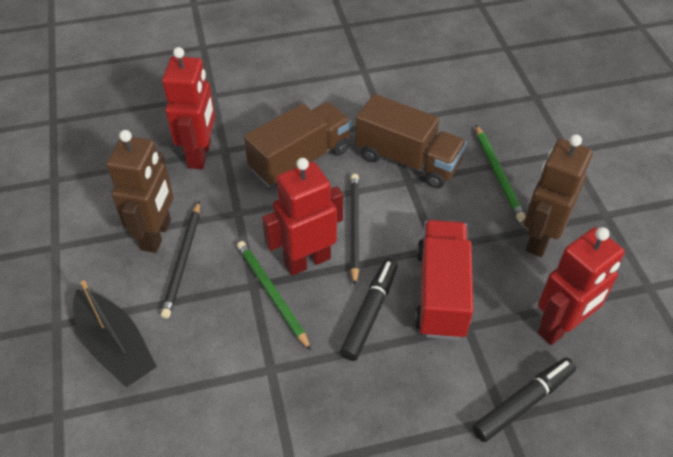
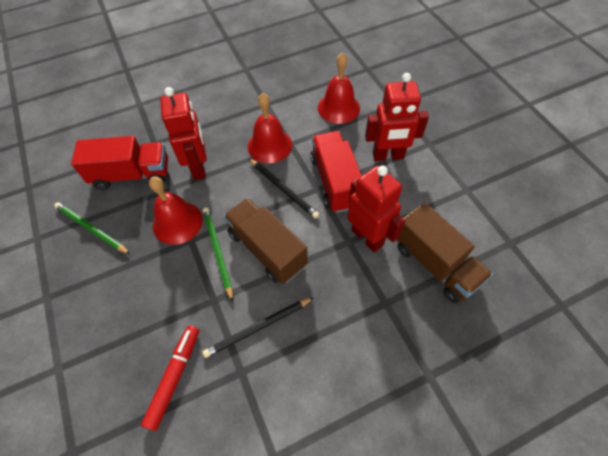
black boat: [73,280,157,387] = 1 -> none = 0
black marker: [340,259,398,361] [472,358,576,442] = 2 -> none = 0
brown robot: [107,130,174,253] [524,134,593,257] = 2 -> none = 0
red bell: none = 0 -> [149,177,203,245] [248,93,292,163] [318,53,360,124] = 3
red marker: none = 0 -> [141,325,199,431] = 1
red truck: [415,220,473,340] = 1 -> [71,136,168,190] [310,131,362,213] = 2

